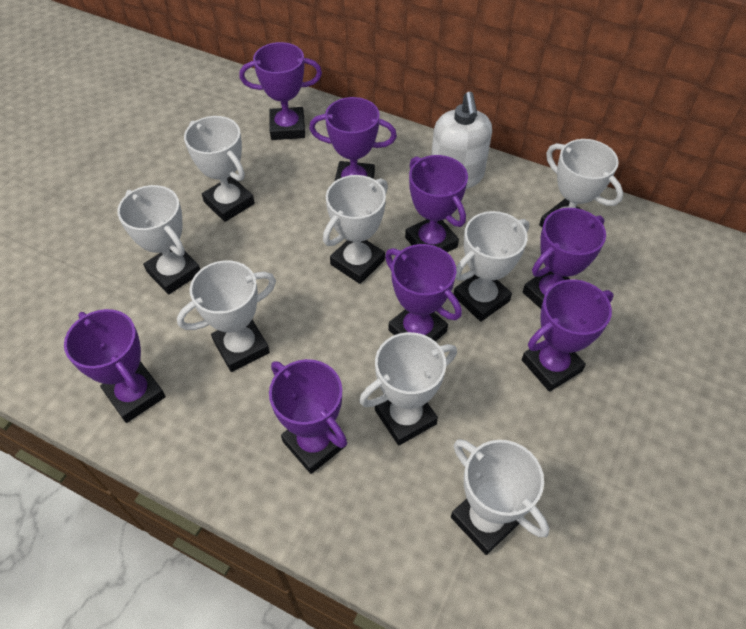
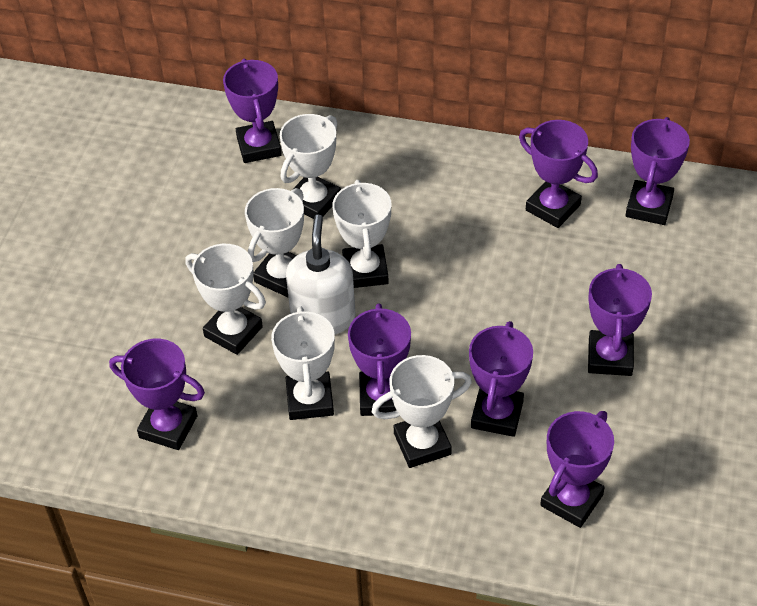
white trophy: [117,185,201,295] [177,260,276,372] [184,116,255,222] [323,175,388,284] [359,332,457,446] [451,439,549,555] [454,211,529,322] [539,139,623,228] = 8 -> [185,244,266,355] [245,188,304,297] [271,307,335,420] [280,114,341,219] [332,180,391,288] [371,355,472,468] = 6

